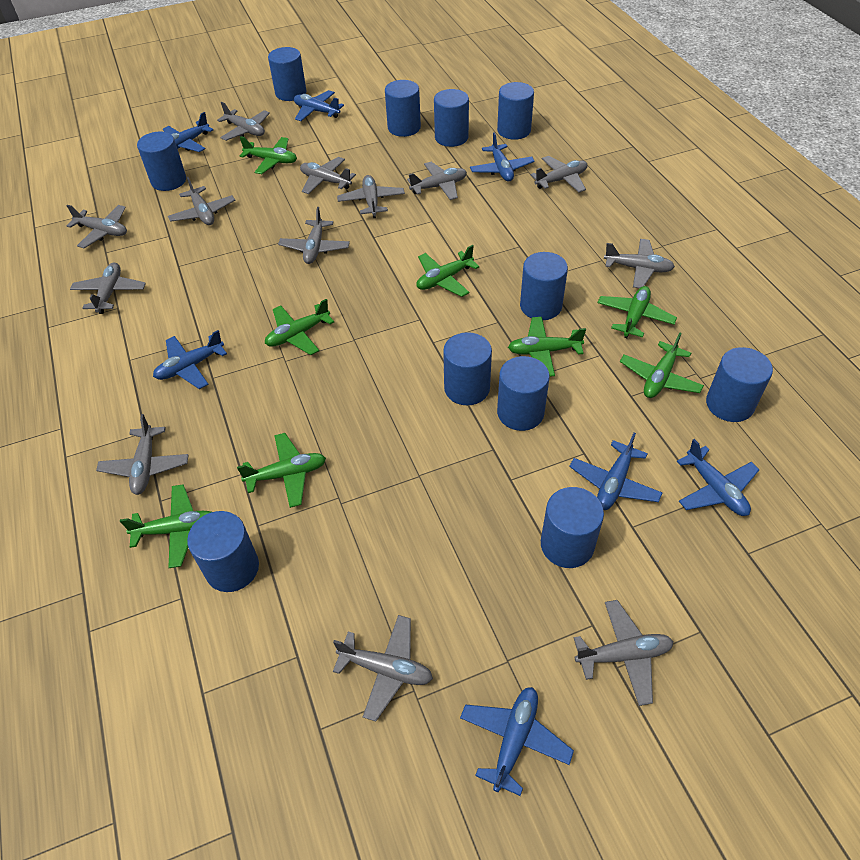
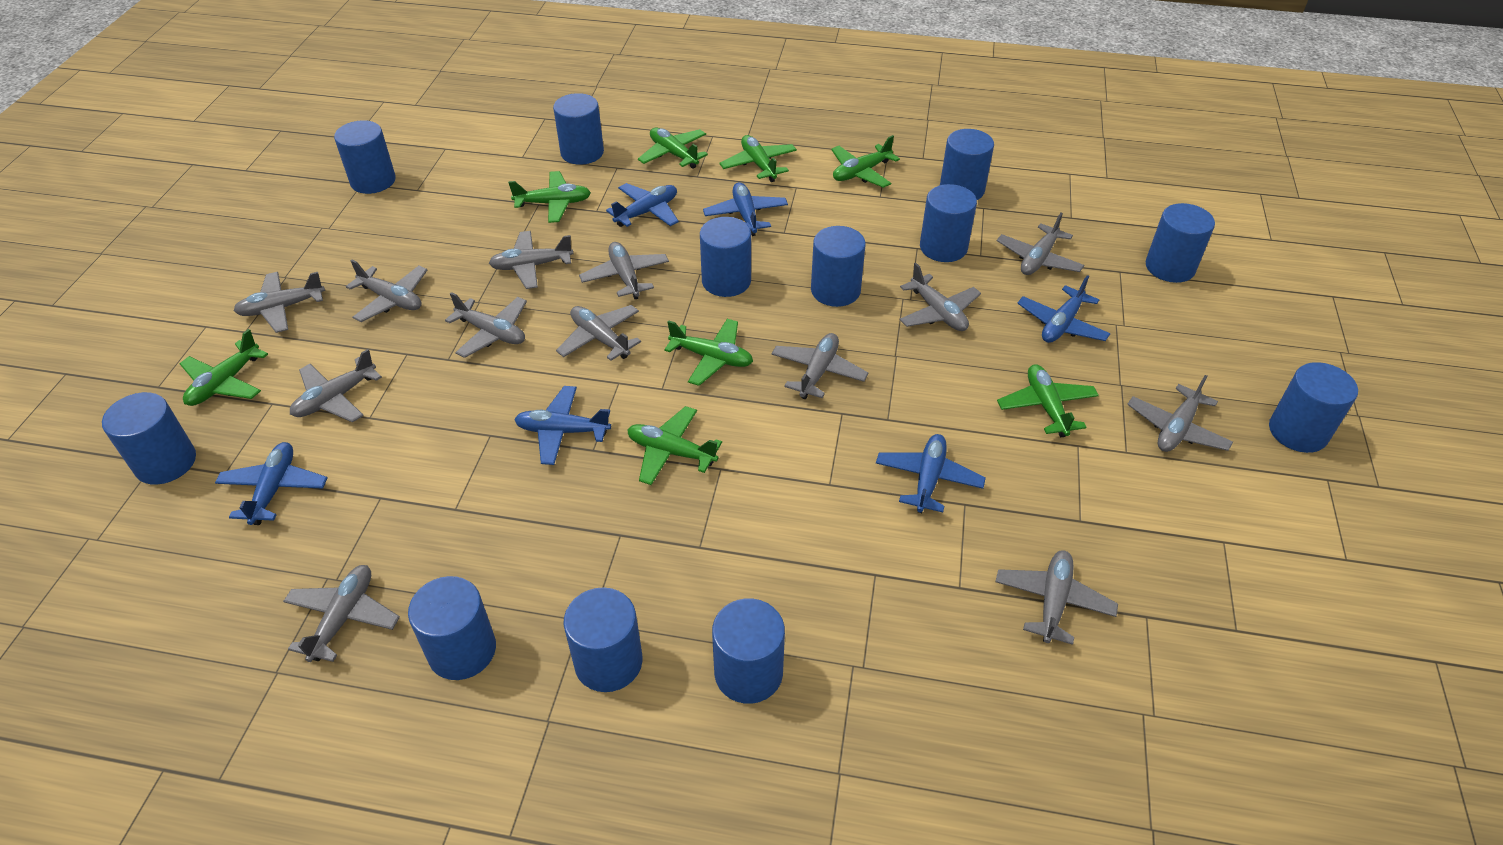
blue cylinder: [137,132,186,191] [187,511,259,592] [268,47,306,101] [385,80,421,137] [434,89,469,147] [443,332,492,405] [497,82,534,140] [497,356,550,431] [520,252,568,320] [541,487,604,568] [706,347,773,422] = 11 -> [102,392,196,485] [334,120,396,194] [408,576,496,680] [553,93,604,165] [564,587,643,692] [700,217,751,297] [712,598,785,704] [811,226,866,307] [920,184,977,262] [940,129,994,200] [1146,203,1215,283] [1269,362,1358,453] = 12
blue plane: [153,330,227,389] [163,112,214,152] [294,90,344,121] [460,687,574,796] [470,132,535,181] [569,433,662,510] [677,439,759,516] = 7 -> [215,442,327,525] [514,386,611,465] [606,183,679,227] [703,182,788,236] [876,434,986,513] [1017,275,1111,343] = 6

